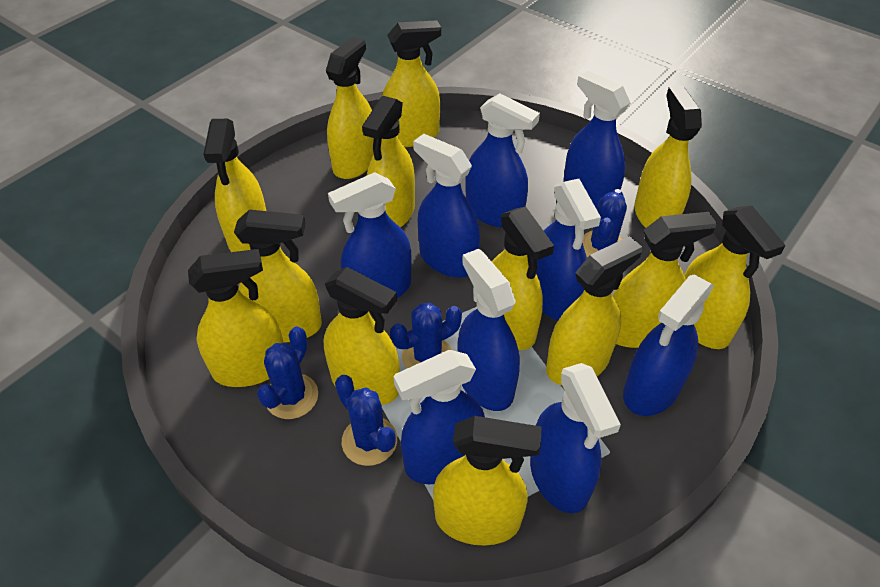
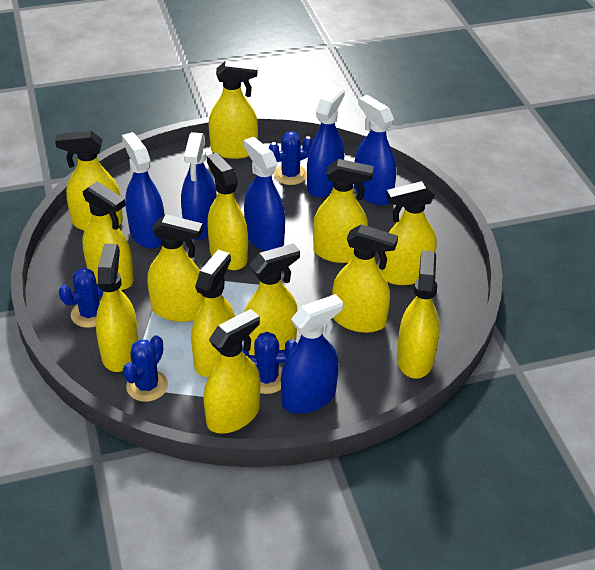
blue spray bottle: [328,172,412,298] [393,350,485,484] [413,134,480,278] [457,249,520,411] [465,93,540,228] [530,363,621,513] [536,179,601,320] [563,71,630,209] [623,275,714,416] = 9 -> [122,132,164,249] [181,132,217,240] [244,137,285,251] [281,294,343,414] [307,86,345,198] [354,95,396,205] = 6

